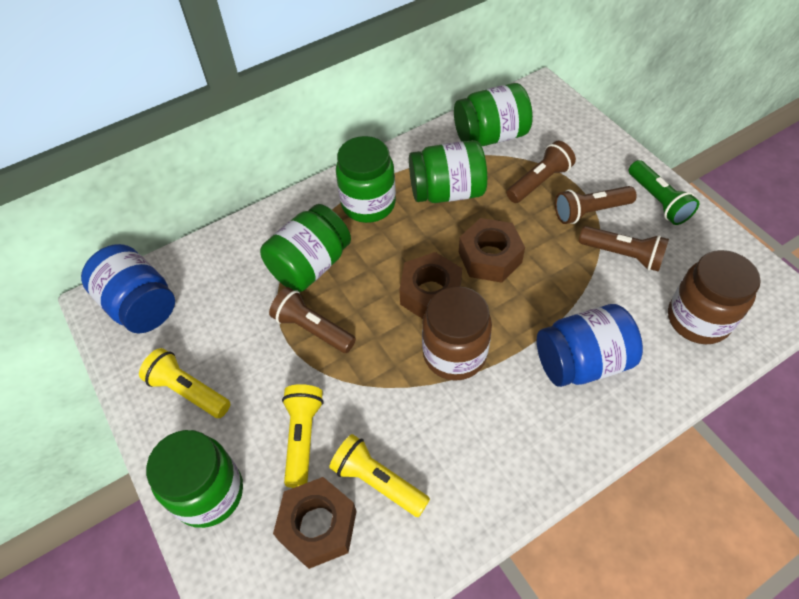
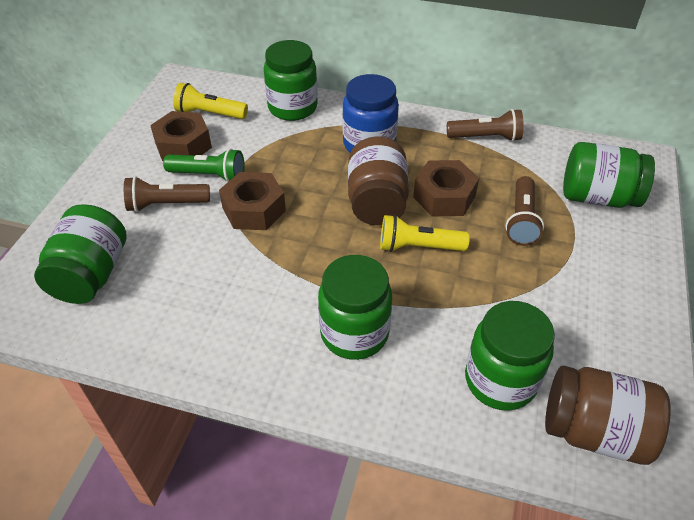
blue jar: [81,244,175,333] [537,304,643,387] = 2 -> [342,74,399,152] = 1
brown flashlight: [269,287,356,353] [506,141,576,203] [555,186,637,224] [579,226,669,272] = 4 -> [124,176,210,212] [447,109,524,142] [505,176,544,246] = 3
yellow flashlight: [139,348,230,418] [282,384,324,488] [329,434,430,517] = 3 -> [173,83,248,119] [380,215,470,252] = 2

